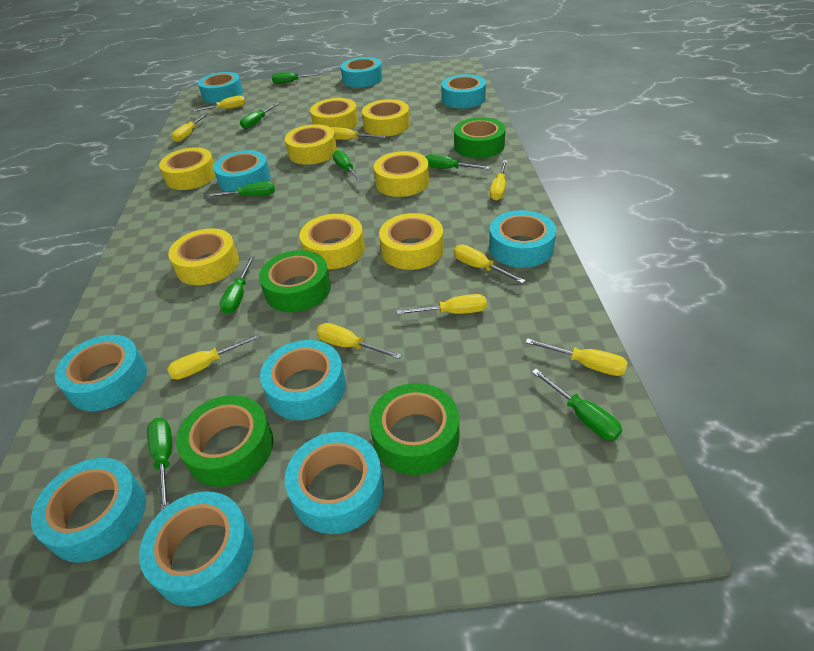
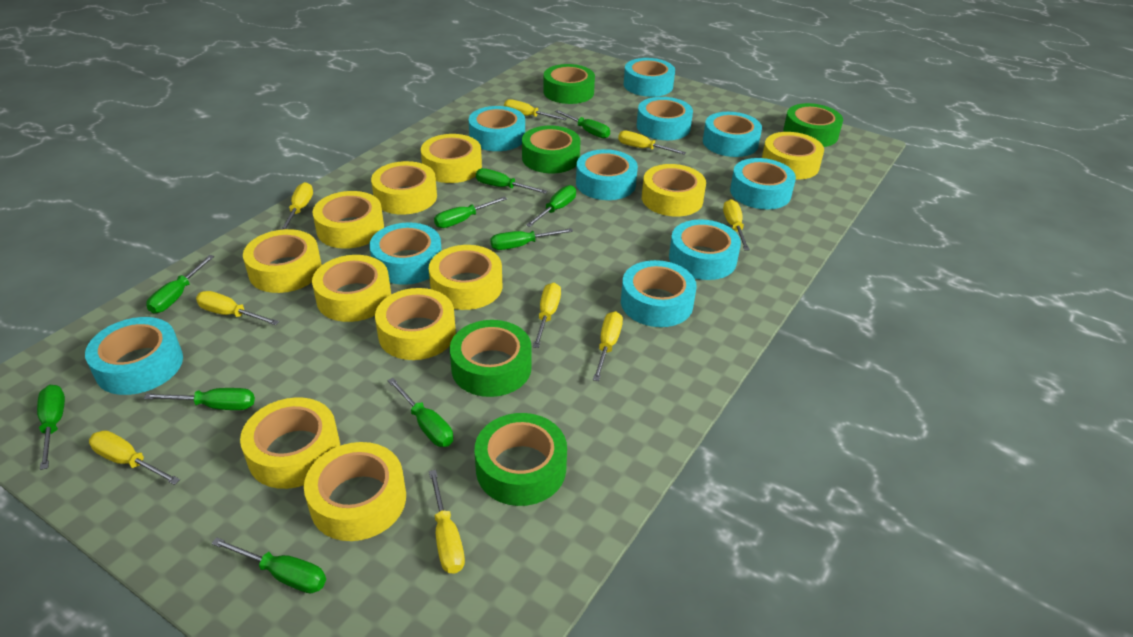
green screwdriver: [147,418,172,511] [206,181,275,197] [219,256,255,314] [240,102,280,129] [272,72,322,84] [333,150,363,183] [426,154,490,170] [532,369,622,440] = 8 -> [37,385,65,470] [144,388,255,410] [146,255,214,313] [211,537,326,593] [388,378,453,447] [434,196,507,228] [476,168,547,194] [490,228,573,250] [526,185,576,227] [555,110,610,138] = 10
green tape: [176,395,273,487] [259,250,331,312] [370,383,459,475] [454,117,506,158] = 4 -> [450,320,532,397] [475,413,567,506] [522,126,581,173] [543,64,595,104] [783,103,843,147] = 5
yellow tape: [159,147,216,190] [168,228,239,285] [285,124,337,165] [299,214,365,269] [310,98,358,129] [362,99,410,136] [374,151,429,197] [379,213,444,270] = 8 -> [240,397,340,489] [243,229,322,293] [304,442,406,541] [312,255,391,322] [313,191,384,249] [371,161,437,215] [375,288,456,360] [421,134,482,183] [429,245,502,310] [642,164,706,217] [762,132,824,180] = 11

